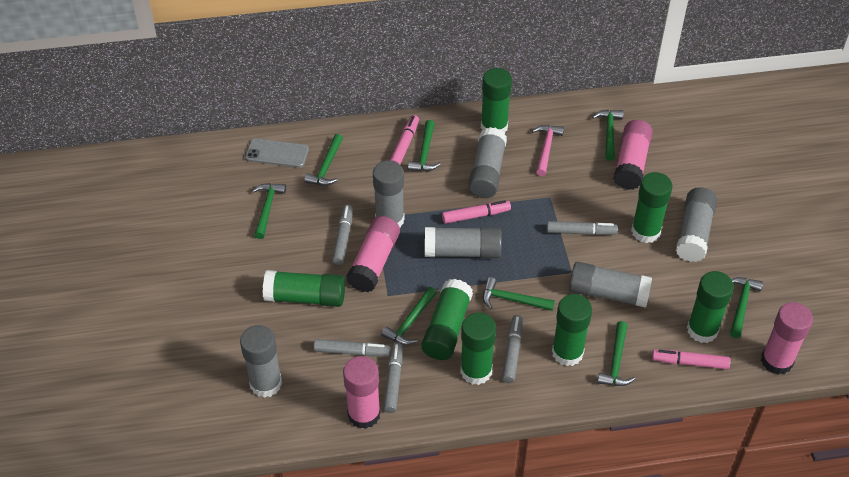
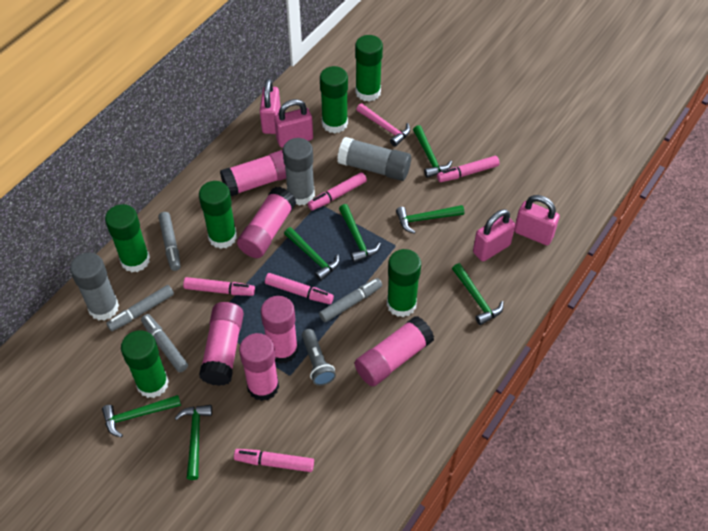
green glue stick: [263,270,345,307] [421,279,473,360] [460,312,496,385] [481,68,512,132] [552,294,592,366] [631,172,672,243] [687,271,734,343] = 7 -> [105,204,150,272] [121,330,169,398] [199,181,237,249] [320,66,348,134] [355,35,383,102] [387,249,421,317] = 6
green hammer: [252,183,286,239] [304,134,343,186] [381,287,437,345] [408,120,441,171] [483,277,555,311] [592,110,624,161] [597,321,635,386] [730,277,763,338] = 8 -> [102,395,181,437] [175,405,212,480] [284,227,339,281] [339,204,381,262] [396,205,464,234] [413,125,452,178] [452,263,504,325] = 7
grey flashlight: none = 0 -> [302,329,336,386] = 1
grey glue stick: [240,325,282,398] [373,160,405,228] [425,227,502,258] [468,127,507,198] [569,262,652,308] [676,187,717,262] = 6 -> [70,253,119,321] [283,138,315,206] [337,137,411,181] = 3
grey marker: [314,339,390,356] [332,204,353,265] [383,342,403,413] [502,315,523,383] [547,221,618,235] = 5 -> [106,285,174,331] [141,314,188,372] [159,212,180,271] [319,278,382,322] = 4
grey phone: [245,139,309,168] = 1 -> none = 0
pink glue stick: [343,356,381,429] [346,216,400,292] [613,120,653,190] [761,302,813,375] = 4 -> [199,302,244,386] [220,150,286,196] [237,187,297,258] [239,333,279,401] [261,296,298,364] [354,316,434,386] = 6
pink marker: [390,115,419,165] [442,200,511,224] [652,349,730,369] = 3 -> [183,277,255,296] [234,449,314,472] [265,273,334,304] [308,172,367,211] [437,156,500,182] = 5
pink padlock: none = 0 -> [260,79,281,134] [274,99,313,147] [473,209,515,261] [514,195,560,245] = 4

